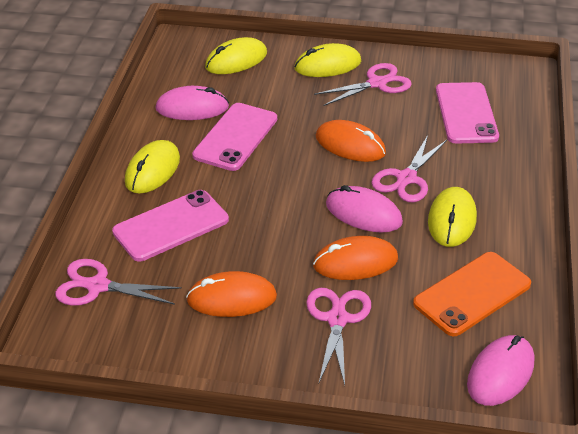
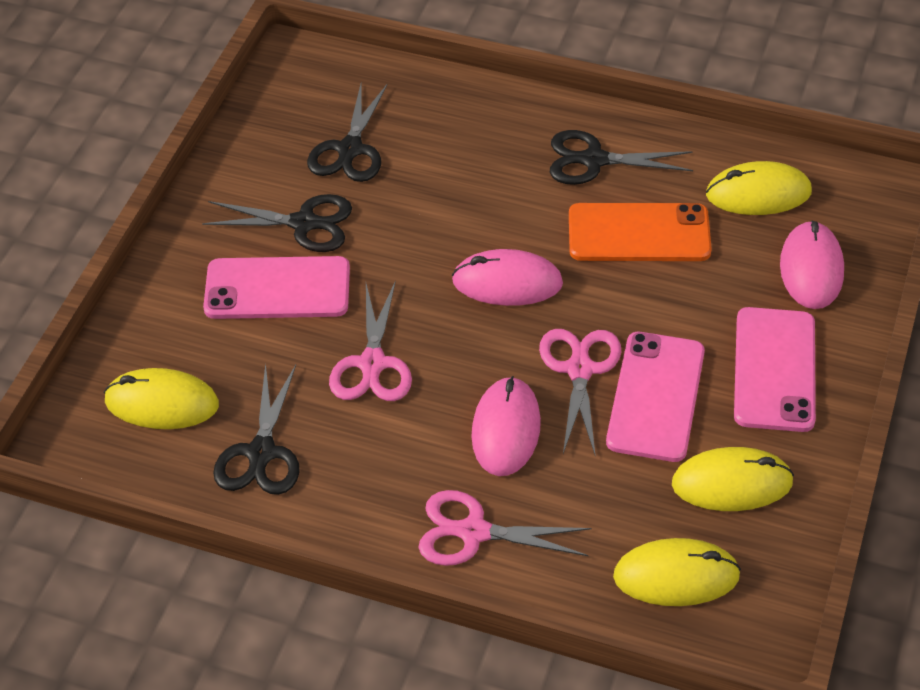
black scissors: none = 0 -> [202,194,352,252] [213,363,300,495] [307,83,388,182] [550,130,693,185] = 4
orange mouse: [186,271,277,317] [313,236,398,280] [316,120,386,162] = 3 -> none = 0
pink scissors: [55,259,182,306] [306,288,371,385] [314,63,412,106] [371,135,447,202] = 4 -> [329,280,412,401] [418,490,591,566] [539,329,621,457] = 3

